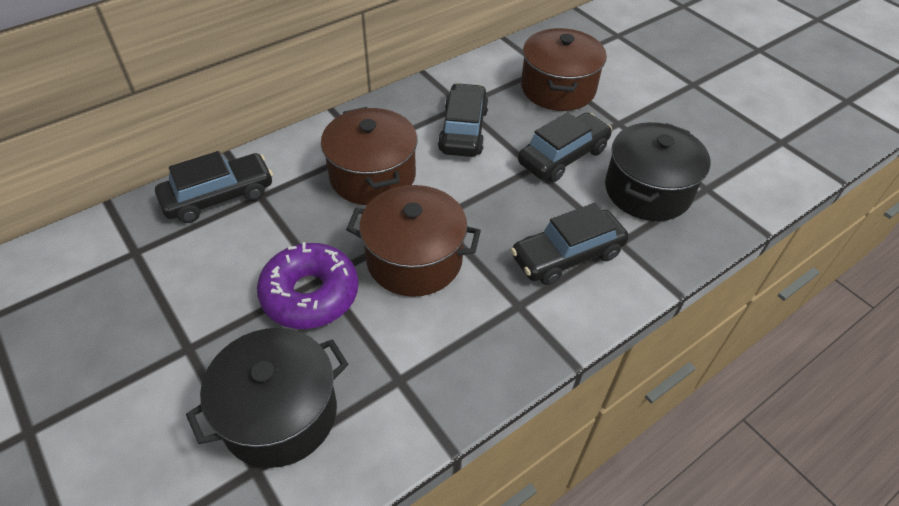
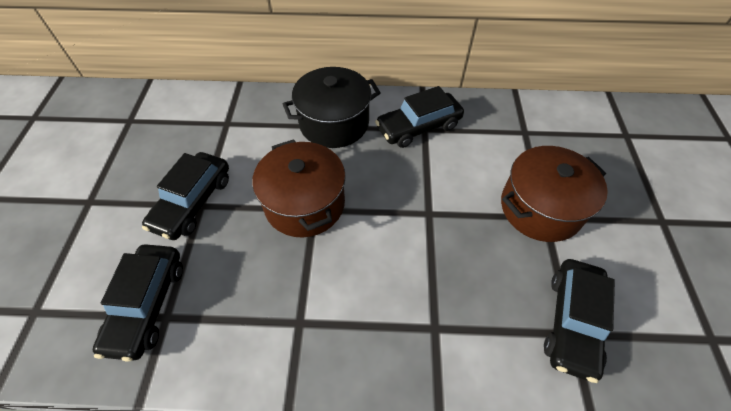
black pot: [186,328,348,468] [605,122,710,221] = 2 -> [283,67,381,148] = 1
brown pot: [321,107,417,205] [346,185,481,297] [521,28,607,111] = 3 -> [252,139,346,238] [501,146,608,242] = 2
purple donut: [257,242,358,329] = 1 -> none = 0

